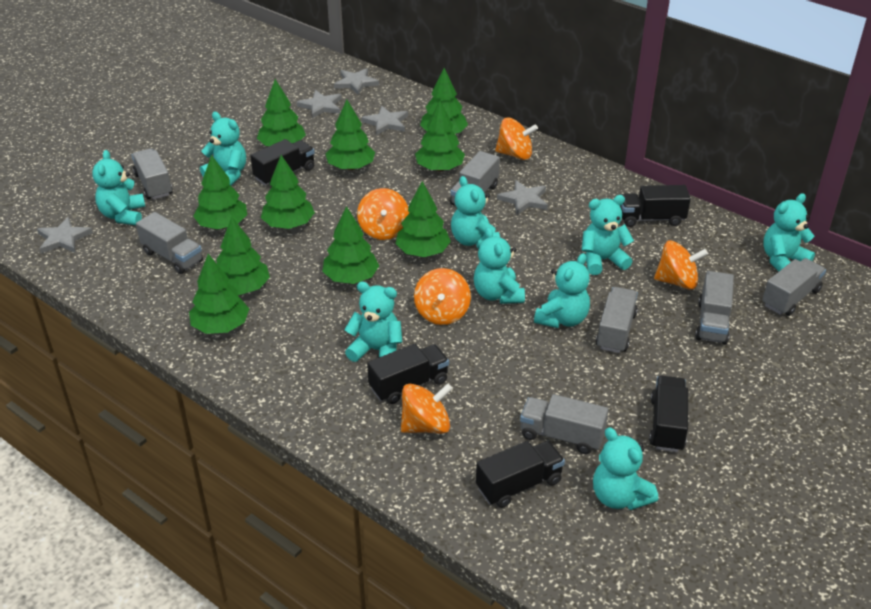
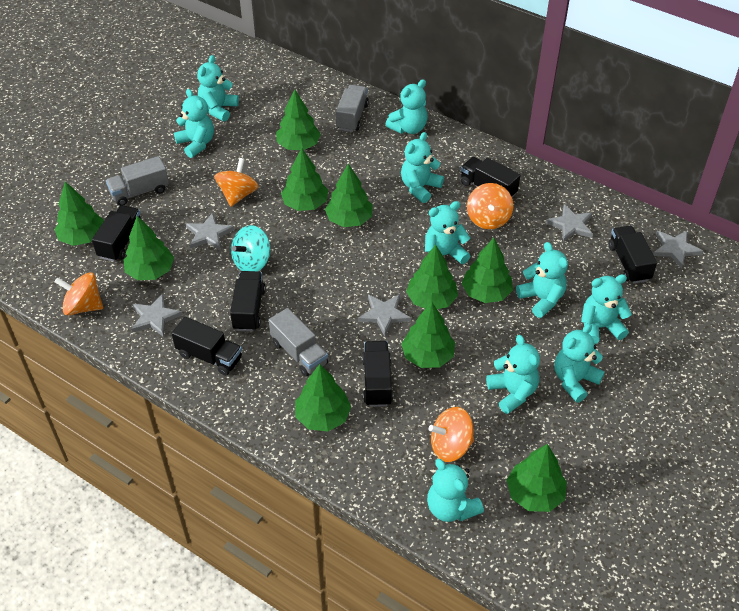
black truck: [250,139,315,185] [367,344,449,404] [476,441,565,508] [620,185,691,227] [649,376,688,452] = 5 -> [92,205,141,262] [171,317,242,376] [230,271,266,332] [362,341,393,407] [461,157,521,198] [608,226,657,283] = 6
grey truck: [132,148,173,200] [136,212,203,274] [450,151,500,205] [520,394,609,454] [596,287,638,353] [695,271,734,344] [762,258,826,316] = 7 -> [106,156,169,206] [269,308,328,377] [336,85,369,132] = 3
orange spinning top: [357,188,409,240] [401,383,453,434] [414,268,471,325] [495,118,538,160] [654,241,708,290] = 5 -> [55,272,103,316] [214,158,259,207] [429,407,474,462] [467,183,513,229] = 4
turquoise spinning top: none = 0 -> [231,225,270,271] = 1
turquoise teddy bear: [92,150,145,225] [200,112,246,185] [344,281,402,362] [451,176,500,248] [474,227,525,304] [534,253,590,328] [582,195,634,275] [593,427,658,510] [763,193,815,272] = 9 -> [174,89,214,158] [197,55,239,122] [385,79,428,134] [401,132,444,203] [425,201,470,264] [427,459,484,522] [486,335,540,414] [516,242,568,318] [554,323,605,402] [581,274,632,344] = 10

